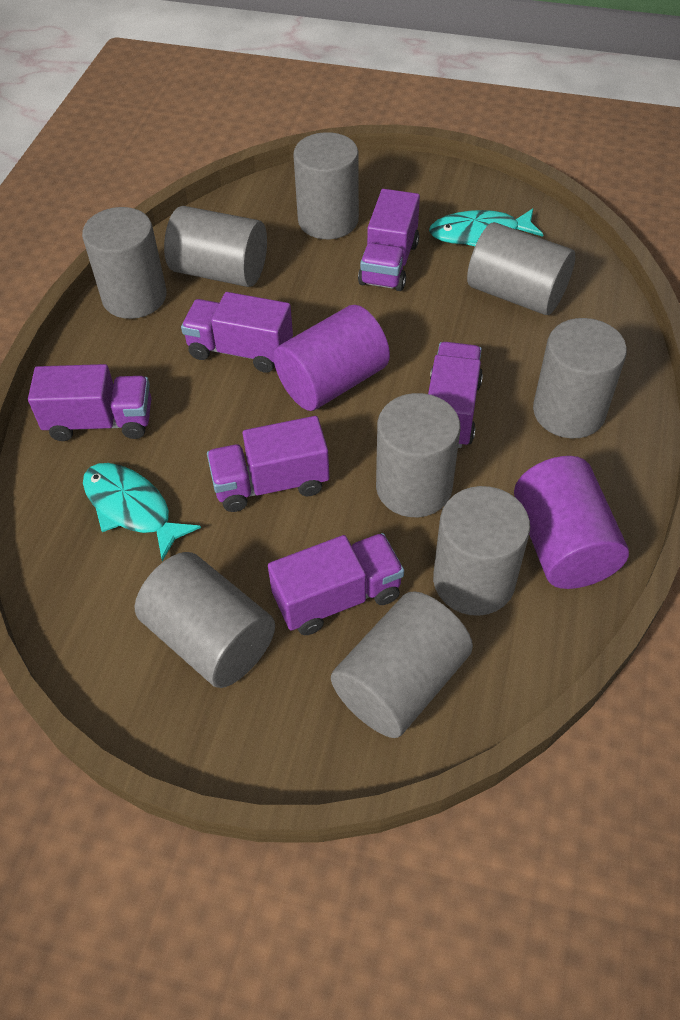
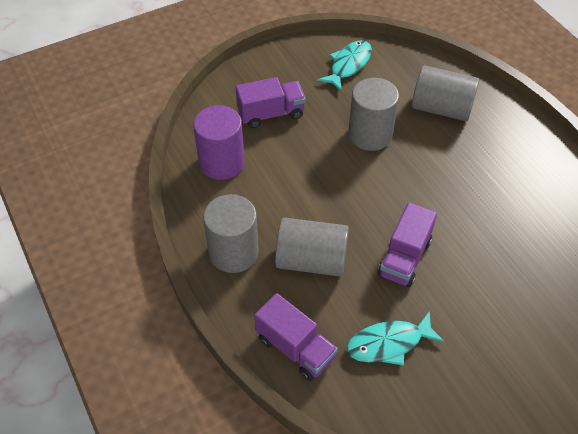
grey cylinder: [82,207,167,319] [135,552,275,688] [164,206,267,287] [293,132,359,239] [331,591,473,738] [376,393,461,517] [433,486,530,616] [467,222,575,315] [533,318,627,438] = 9 -> [203,194,259,273] [275,218,349,277] [348,78,399,151] [412,65,480,121] = 4
purple cylinder: [273,305,390,411] [514,456,629,589] = 2 -> [193,105,245,180] = 1
purple truck: [28,364,152,441] [181,292,293,373] [207,416,329,512] [268,533,404,635] [358,189,420,291] [428,342,483,448] = 6 -> [236,77,306,128] [254,293,338,381] [378,202,437,287] = 3

